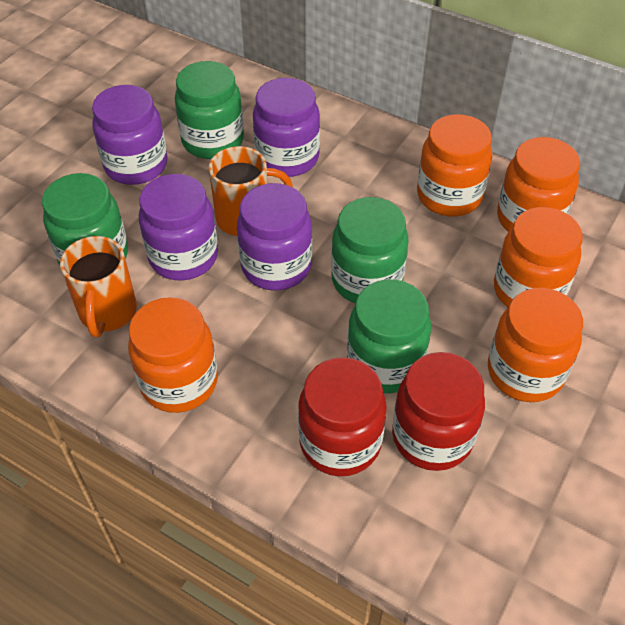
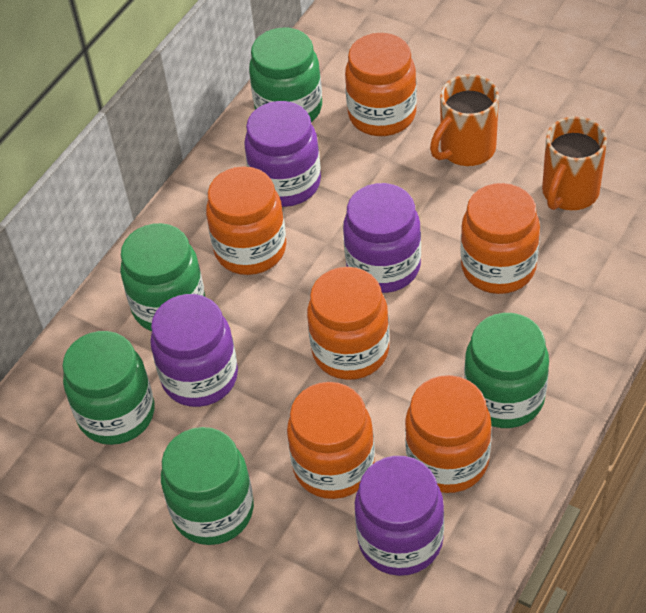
green jar: [42,173,128,265] [175,61,244,159] [331,197,409,303] [347,279,431,393] = 4 -> [62,331,154,445] [120,223,205,331] [161,427,254,545] [249,28,322,122] [464,313,549,428] = 5
orange jar: [128,297,218,413] [417,114,492,216] [488,288,583,402] [494,207,583,307] [497,137,580,232] = 5 -> [206,166,286,275] [287,382,375,499] [307,267,389,380] [345,33,417,136] [405,375,492,493] [461,183,540,294] = 6
red jar: [298,357,387,476] [392,352,485,471] = 2 -> none = 0

